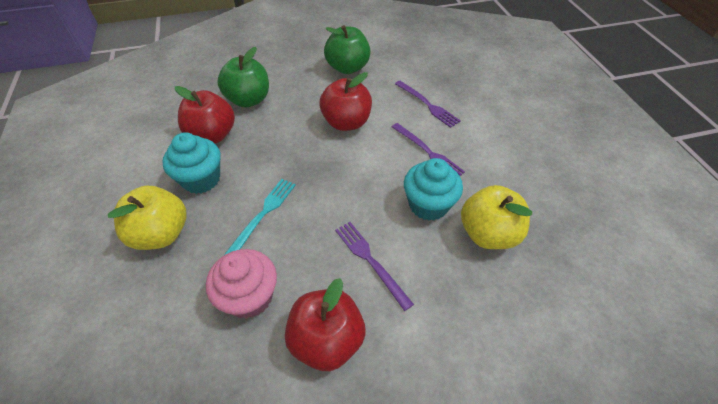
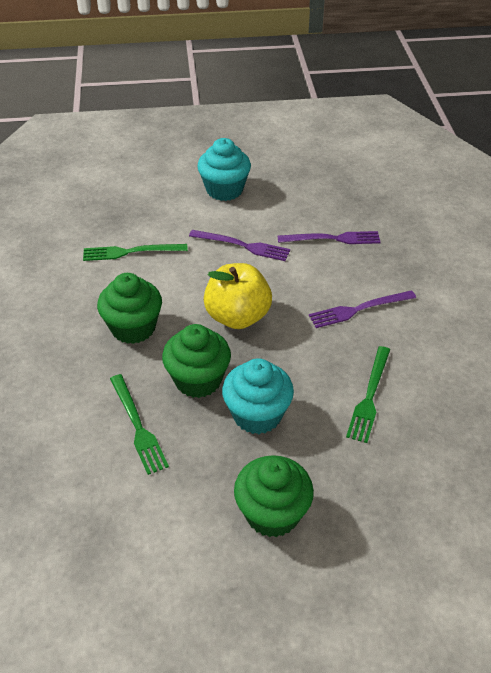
green apple: [217,47,269,108] [324,25,371,74] = 2 -> none = 0
green cupcake: none = 0 -> [97,273,162,344] [162,324,231,398] [234,455,314,537] = 3
green fork: none = 0 -> [83,244,188,261] [110,374,169,475] [346,346,390,443] = 3
pink cupcake: [206,249,277,319] = 1 -> none = 0
red apple: [175,86,235,144] [285,278,366,371] [319,72,372,131] = 3 -> none = 0
turquoise fork: [224,179,296,255] = 1 -> none = 0
yellow apple: [108,186,186,250] [461,185,532,249] = 2 -> [204,263,272,329] = 1

